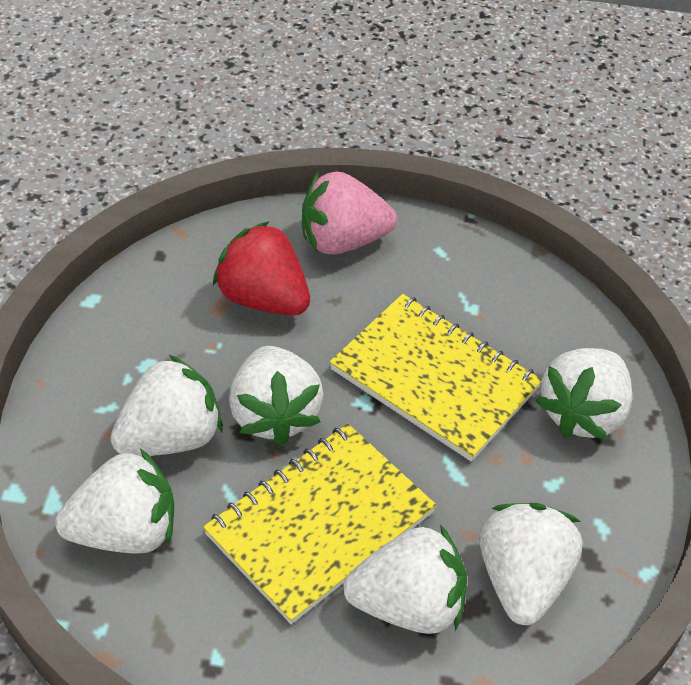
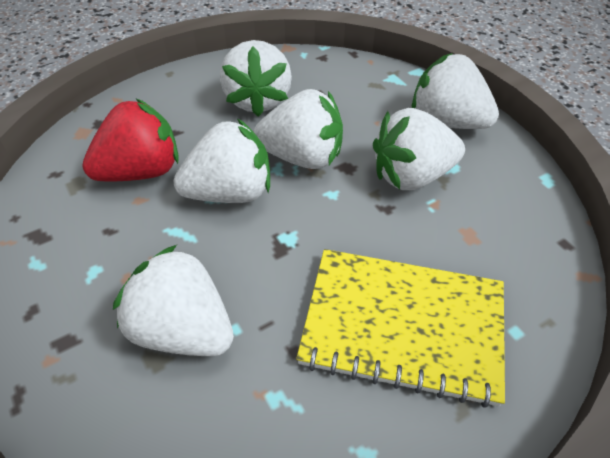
pink strawberry: [302,172,397,254] = 1 -> none = 0
yellow notebook: [203,424,437,624] [330,294,542,462] = 2 -> [296,249,505,408] = 1

